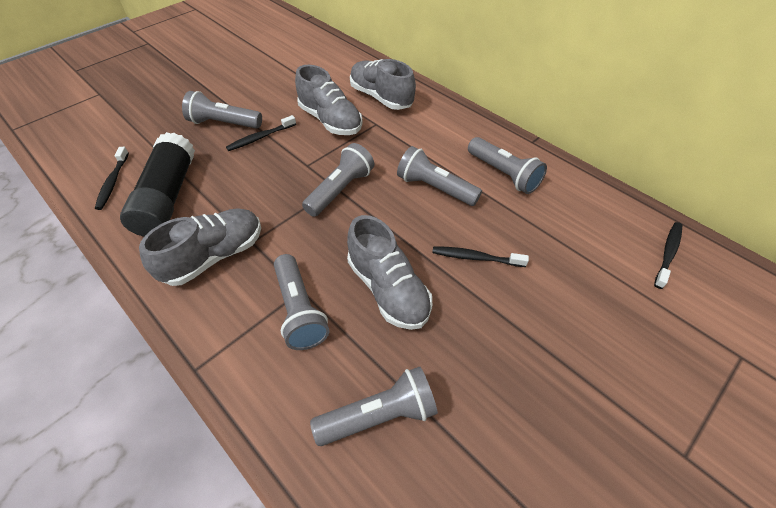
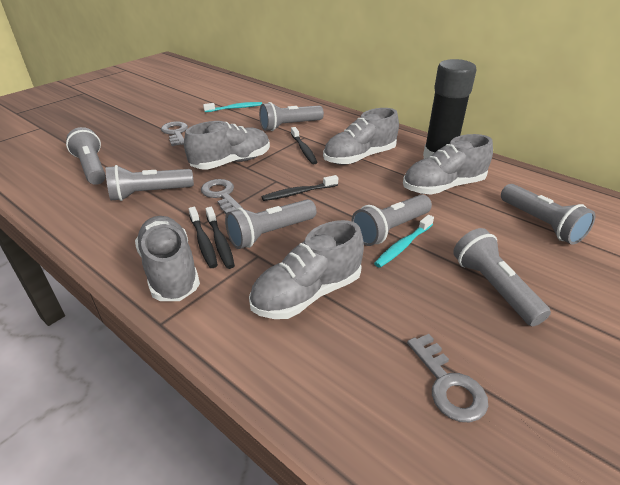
grey flashlight: [182,91,262,129] [274,254,329,350] [302,143,374,217] [310,367,438,446] [397,146,482,206] [468,137,547,194] = 6 -> [66,127,106,185] [106,165,194,201] [225,199,317,249] [259,102,324,131] [352,194,432,246] [453,228,551,326] [501,184,596,245] = 7
grey key: none = 0 -> [161,121,188,146] [201,179,243,214] [407,334,488,422] = 3
grey shoe: [139,208,261,286] [295,65,363,135] [347,215,432,330] [350,59,416,110] = 4 -> [135,216,200,301] [184,121,270,170] [249,220,364,319] [323,108,399,165] [403,134,493,195] = 5
turquoise toothbrush: none = 0 -> [203,102,262,112] [374,215,434,268] = 2

